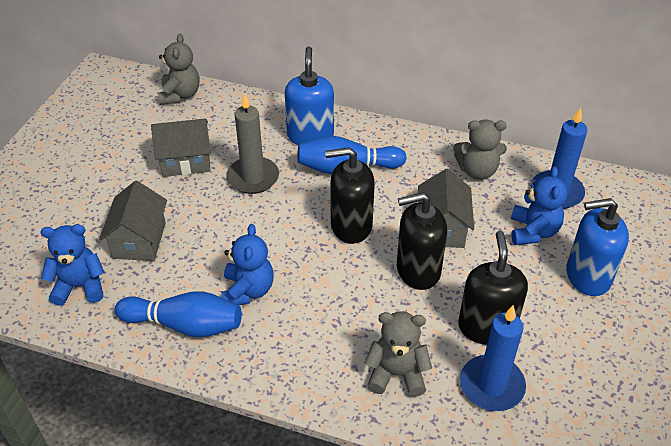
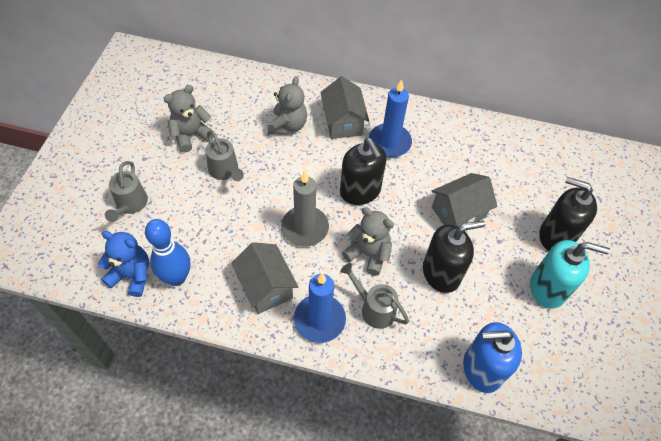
blue bowling pin: [115,291,242,337] [297,136,406,174] = 2 -> [145,219,190,286] = 1
blue soap dispenser: [285,46,334,145] [566,198,629,296] = 2 -> [463,322,522,393] = 1
blue teddy bear: [40,224,105,306] [221,224,274,305] [511,166,568,245] = 3 -> [98,231,149,297] = 1
grey watering can: none = 0 -> [105,161,148,222] [206,131,244,181] [340,263,409,329] = 3
turquoise soap dispenser: none = 0 -> [530,240,610,309] = 1

